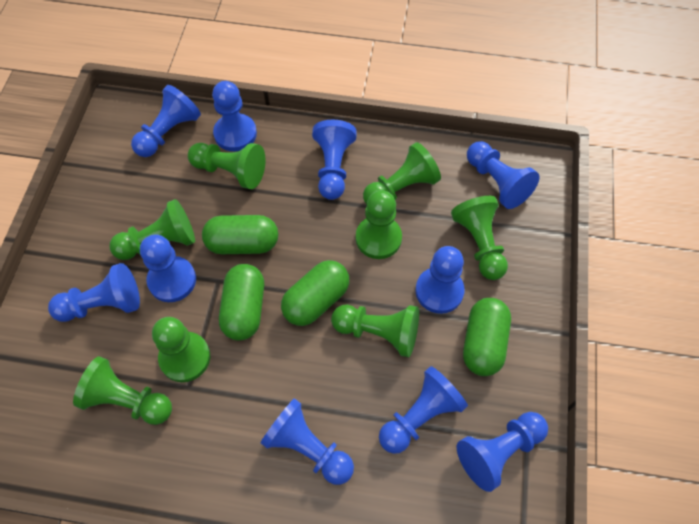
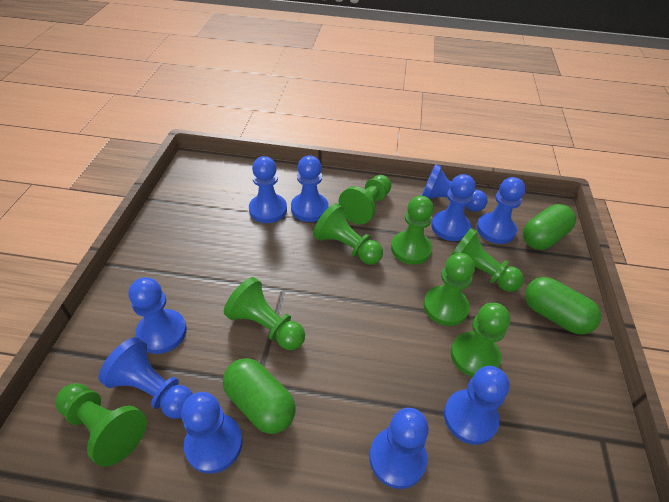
green capsule: [202,215,278,254] [219,264,264,341] [281,260,349,326] [463,298,511,376] = 4 -> [223,358,296,434] [523,204,576,250] [525,277,601,335] = 3

